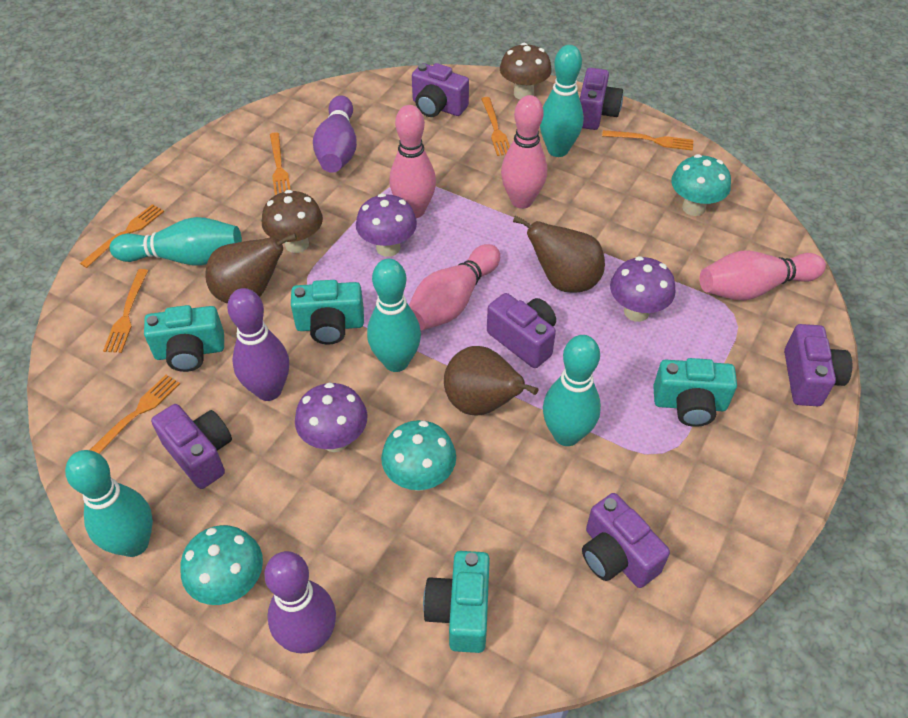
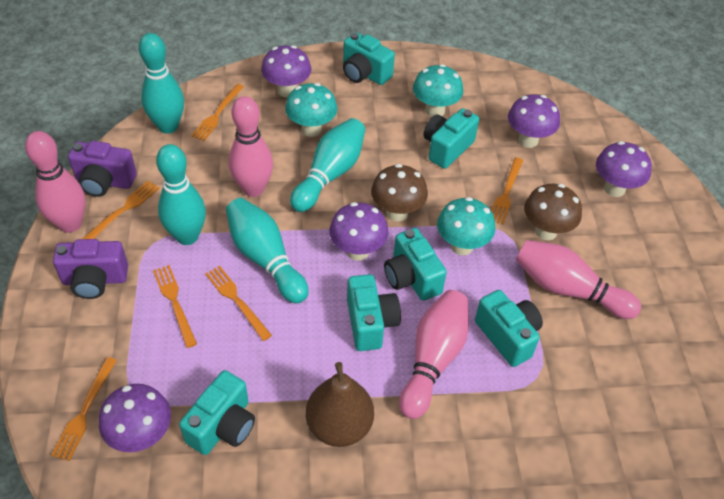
brown pear: [206,233,297,303] [444,346,538,415] [513,216,605,293] = 3 -> [306,362,374,447] = 1
purple bowling pin: [227,288,289,401] [264,551,336,653] [313,95,357,173] = 3 -> none = 0
purple camera: [151,404,232,489] [412,63,469,117] [487,293,556,368] [580,68,623,130] [582,493,670,588] [784,324,852,406] = 6 -> [53,239,128,299] [68,141,137,197] = 2
purple mushroom: [295,382,368,452] [356,193,417,257] [610,256,676,322] = 3 -> [99,384,171,452] [261,45,311,98] [329,202,388,261] [508,95,560,148] [596,141,652,197] = 5
turquoise bowling pin: [65,450,153,557] [110,217,242,266] [367,259,421,372] [540,45,584,157] [543,335,601,446] = 5 -> [139,33,184,134] [156,144,206,245] [226,198,309,303] [290,118,365,212] = 4
turquoise camera: [144,305,224,372] [291,280,364,345] [423,551,490,653] [653,358,737,427] = 4 -> [179,370,255,455] [343,32,395,85] [347,274,401,351] [384,228,447,301] [423,108,479,169] [475,290,543,367] = 6

